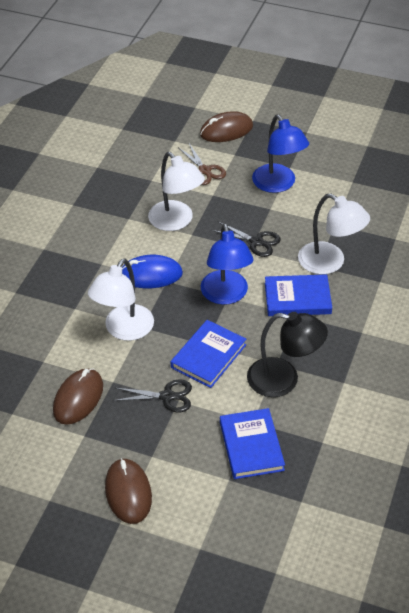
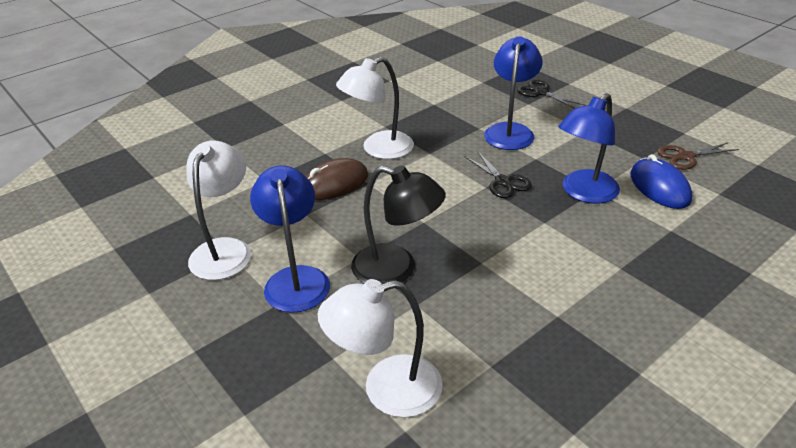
blue book: [171,320,246,388] [220,408,285,479] [265,274,332,316] = 3 -> none = 0
blue lamp: [201,223,254,305] [252,115,309,193] = 2 -> [250,165,330,313] [484,36,542,150] [558,93,620,204] = 3
brown mouse: [53,368,103,425] [105,458,152,524] [200,111,253,142] = 3 -> [306,158,368,200] = 1

